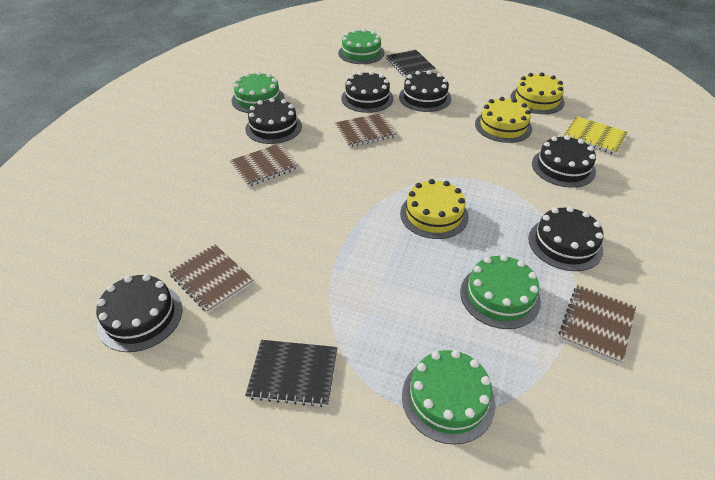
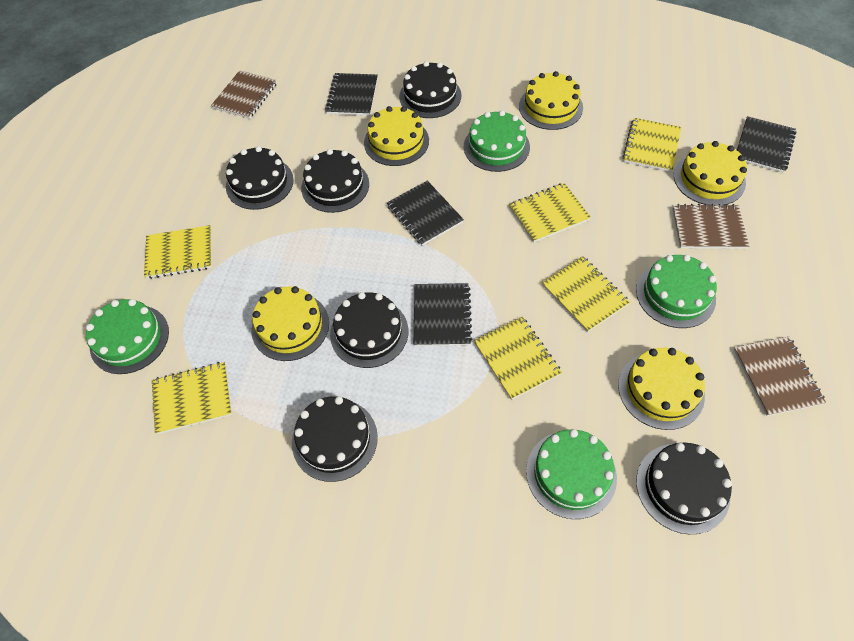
black notebook: [245,340,337,407] [386,50,436,77] = 2 -> [325,73,378,116] [387,181,464,246] [414,283,472,346] [737,116,796,173] = 4
brown notebook: [169,244,254,313] [230,144,299,187] [335,113,397,147] [559,285,636,365] = 4 -> [211,70,277,119] [672,204,749,249] [734,336,826,416] = 3
yellow cake: [400,179,469,239] [475,97,532,143] [510,72,565,114] = 3 -> [251,286,329,361] [364,106,429,166] [519,71,583,130] [618,348,705,430] [674,141,747,205] = 5
yellow notebook: [564,116,628,155] = 1 -> [144,225,212,279] [152,362,232,434] [474,317,562,400] [509,183,591,243] [542,256,630,332] [622,118,681,172] = 6

